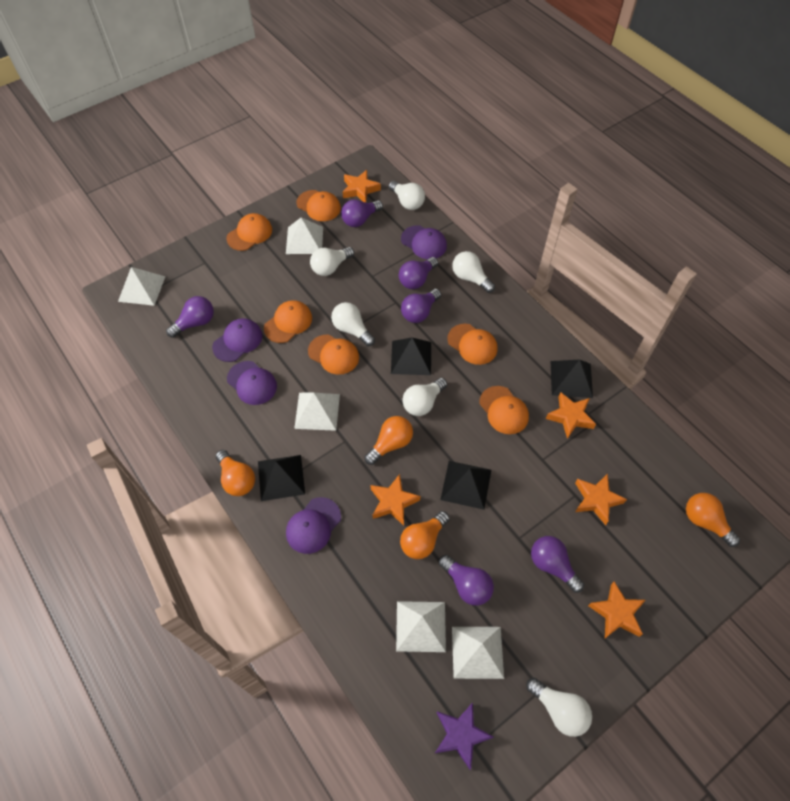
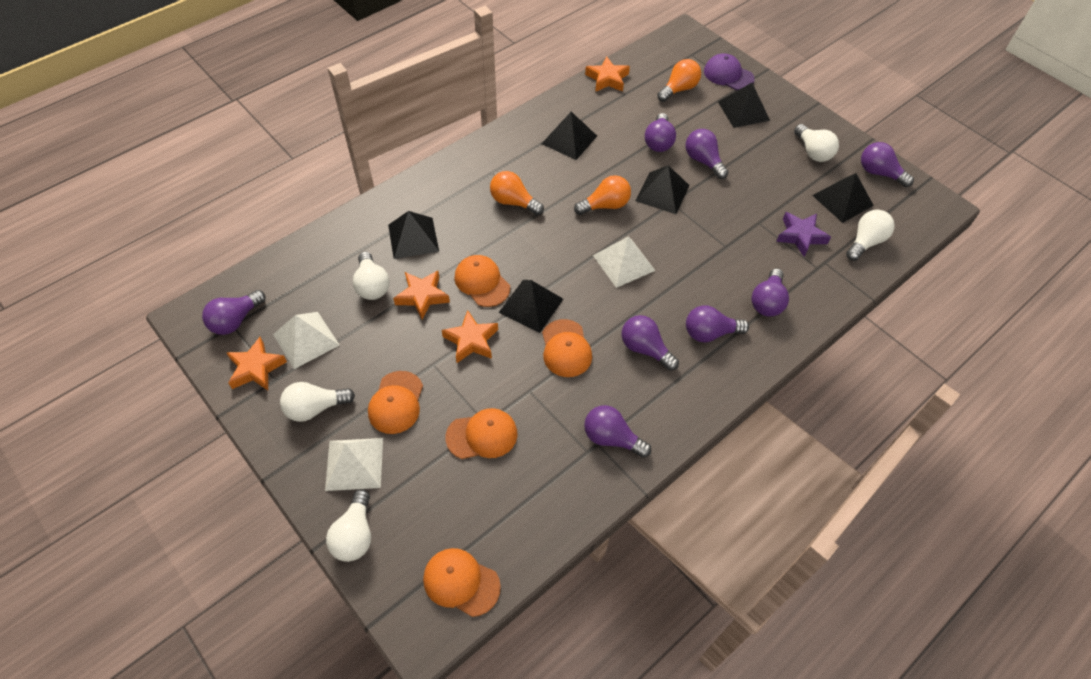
black pyramid: [258,455,305,501] [391,338,431,375] [440,461,491,510] [551,360,593,398] = 4 -> [388,211,439,259] [499,280,563,333] [542,112,597,160] [635,165,690,214] [718,83,770,128] [812,173,874,223] = 6
orange cap: [227,213,272,251] [264,300,312,343] [297,190,341,221] [308,334,359,375] [448,324,497,365] [479,386,529,434] = 6 -> [368,371,423,434] [423,548,501,617] [445,408,518,459] [454,255,510,307] [542,319,592,377] = 5
orange light bulb: [216,450,255,496] [365,416,413,465] [400,511,450,559] [686,493,740,547] = 4 -> [490,171,544,215] [574,175,631,215] [657,59,701,102] = 3
orange star: [343,170,381,203] [370,474,420,526] [546,392,596,439] [575,474,627,525] [588,582,646,638] = 5 -> [226,337,287,390] [393,271,450,320] [442,310,498,363] [585,56,630,92] = 4
purple cap: [212,318,263,362] [227,361,277,405] [286,497,341,554] [401,225,447,259] = 4 -> [704,54,755,90] = 1
purple light bulb: [166,296,214,338] [341,200,383,227] [399,257,438,289] [401,289,441,323] [439,555,494,606] [531,536,584,593] = 6 -> [202,290,265,335] [584,405,651,458] [621,315,679,371] [645,113,676,152] [686,129,728,179] [686,305,749,342] [751,268,789,317] [861,142,914,187] = 8
white light bulb: [310,247,354,276] [331,302,375,346] [389,181,425,210] [402,378,447,416] [452,251,495,293] [526,678,592,737] = 6 -> [280,382,355,422] [326,489,371,562] [353,252,390,300] [794,124,839,162] [846,210,895,261] = 5
white pyramid: [118,267,166,306] [286,217,323,254] [294,392,340,431] [396,601,446,652] [452,627,504,679] = 5 -> [273,312,340,369] [325,438,383,491] [593,237,656,288] = 3

